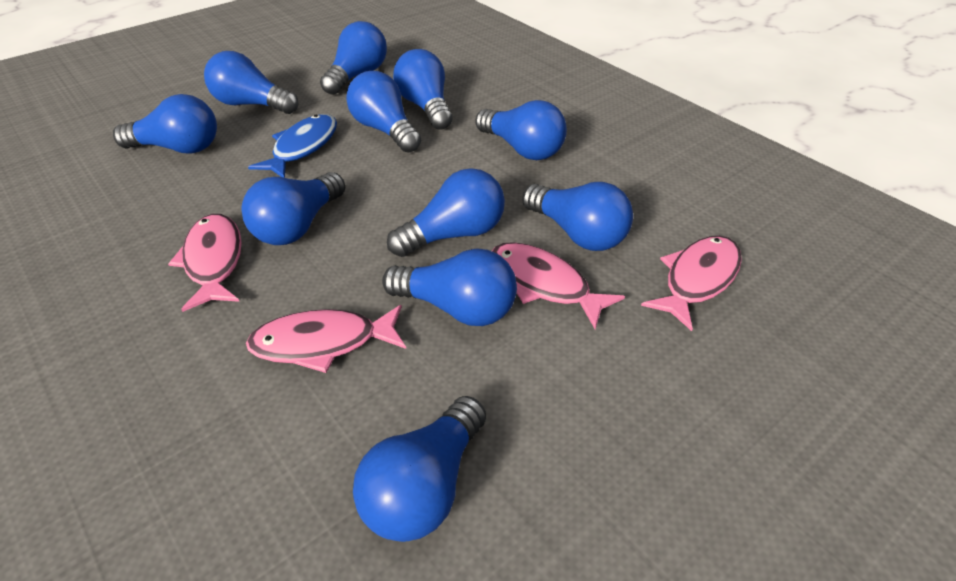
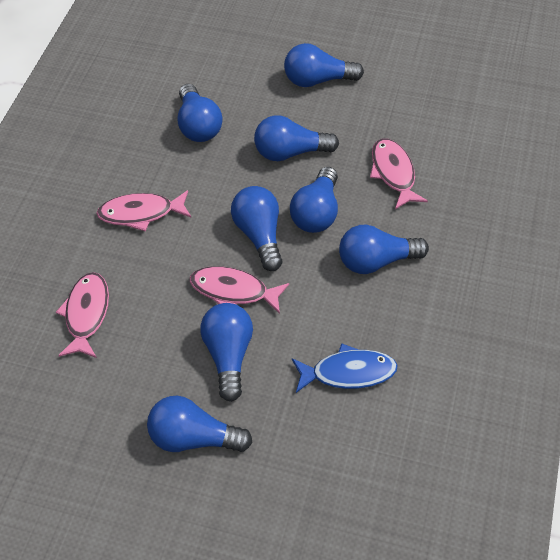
blue light bulb: [113,94,217,154] [204,51,299,114] [242,172,345,245] [320,21,387,95] [346,71,421,153] [353,396,486,542] [382,248,517,326] [387,168,505,257] [393,49,453,130] [475,100,567,160] [522,182,633,251] = 11 -> [147,396,253,452] [178,84,222,142] [200,303,253,402] [231,186,282,271] [254,115,339,161] [284,43,364,87] [290,167,338,233] [339,224,429,274] = 8

